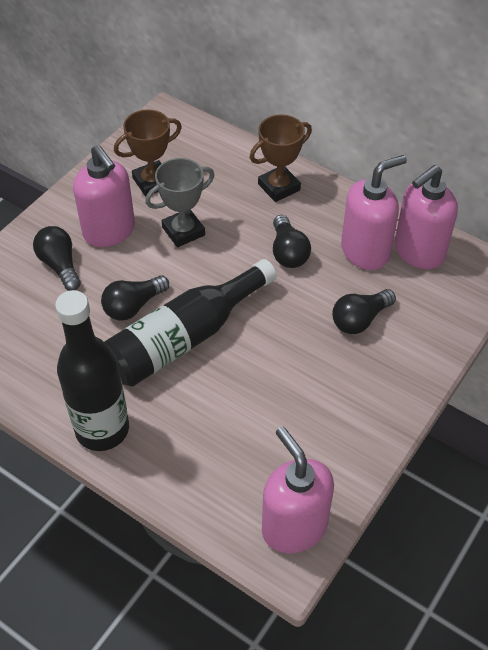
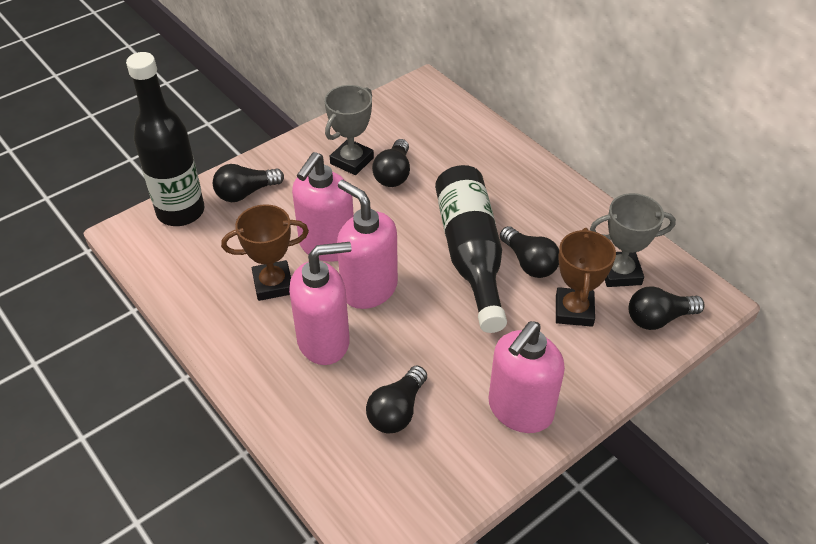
black light bulb: [33,226,81,291] [101,275,169,321] [273,215,311,268] [332,289,396,334] = 4 -> [213,164,284,202] [366,365,427,433] [372,139,410,187] [500,226,559,278] [629,286,705,330] = 5
grey trophy: [145,158,214,247] = 1 -> [324,85,374,175] [590,193,676,287] = 2

